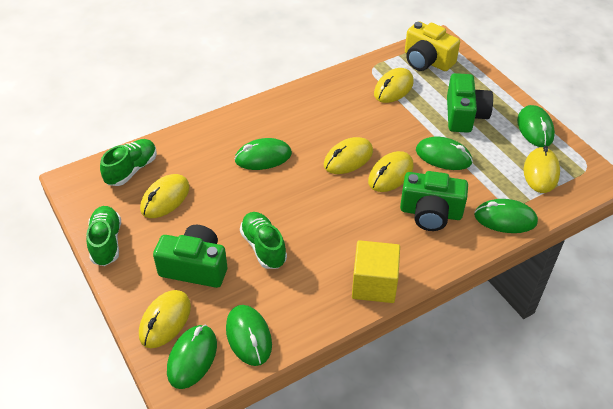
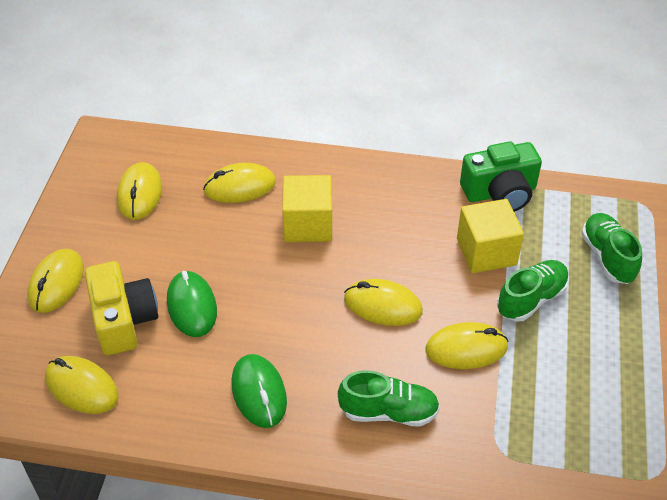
green camera: [153,225,227,288] [400,171,468,231] [447,73,493,133] = 3 -> [460,141,542,212] = 1
green mouse: [167,325,217,389] [226,305,272,366] [234,138,292,170] [416,137,473,170] [474,199,538,233] [517,105,555,147] = 6 -> [167,271,217,337] [231,354,287,428] = 2
yellow cube: [352,240,400,303] = 1 -> [282,175,332,242] [457,199,524,273] = 2

